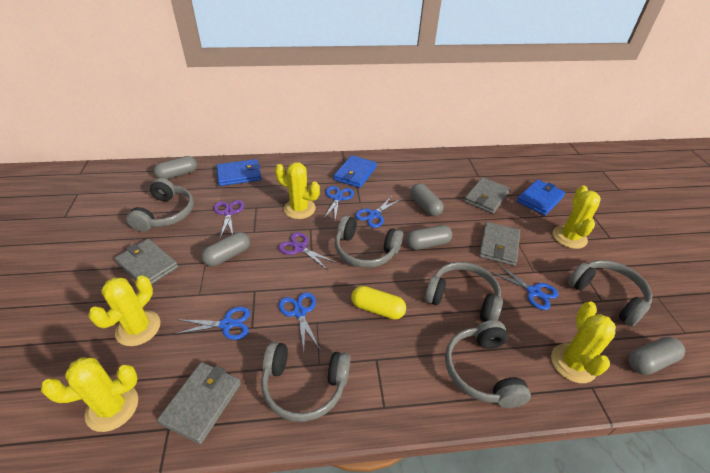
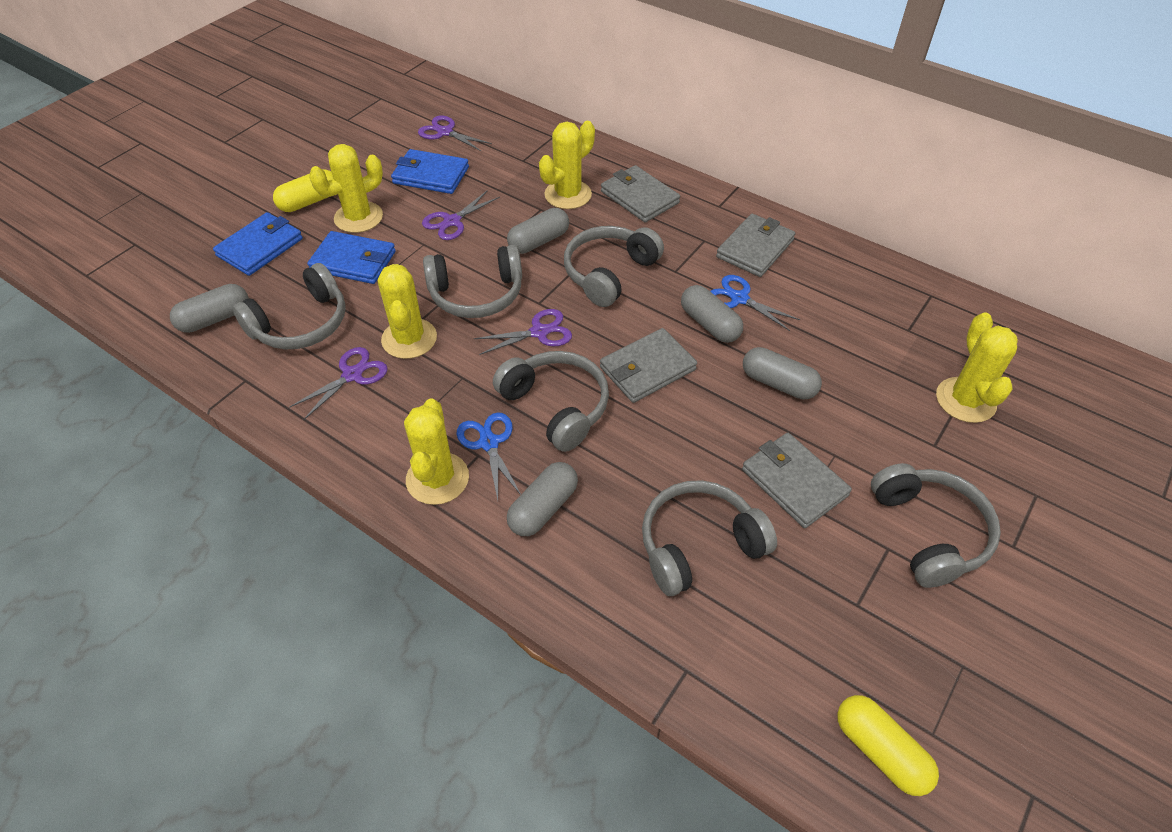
blue scissors: [175,307,250,340] [279,292,320,351] [323,186,354,220] [355,194,402,228] [491,264,558,310] = 5 -> [457,412,521,500] [710,275,800,331] = 2
purple scissors: [214,200,244,238] [278,232,337,270] = 2 -> [289,347,388,420] [418,115,492,151] [422,190,500,240] [474,309,572,355] = 4
yellow capsule: [351,286,406,320] = 1 -> [273,169,333,212] [837,695,939,796] = 2

